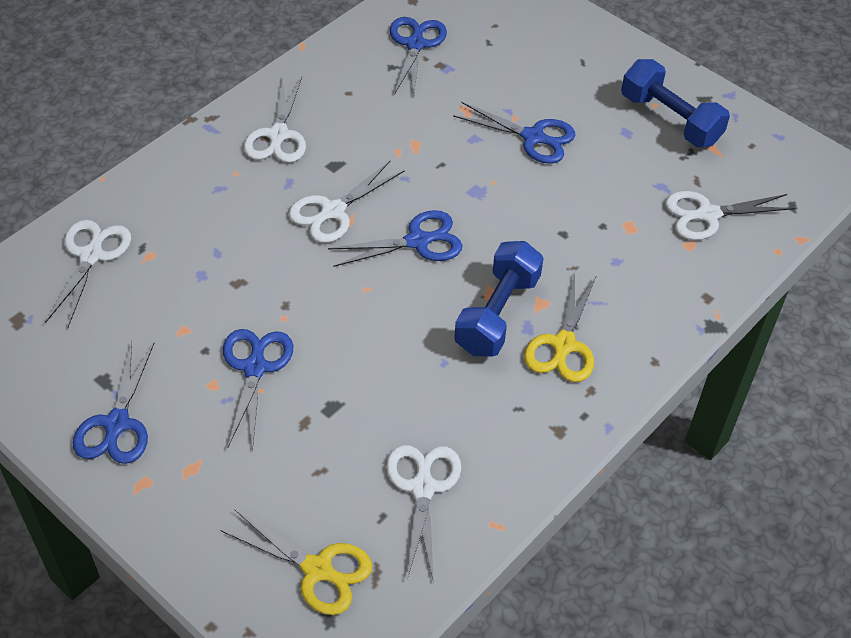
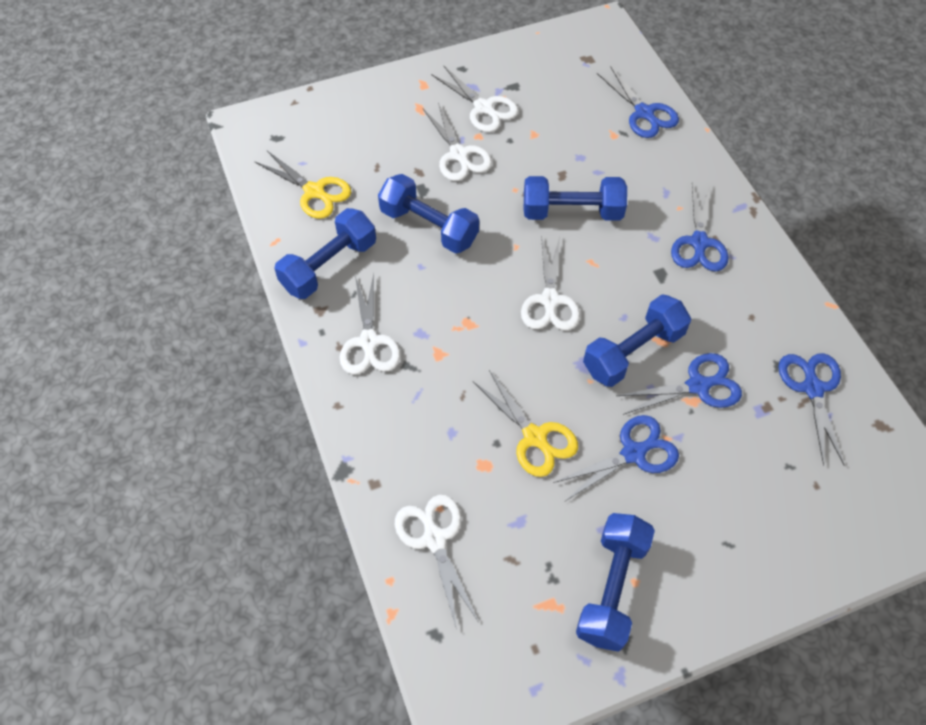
blue dumbbell: [454,241,544,357] [621,59,730,147] = 2 -> [274,208,376,299] [378,174,479,253] [524,176,627,221] [576,513,655,652] [583,295,691,387] = 5

